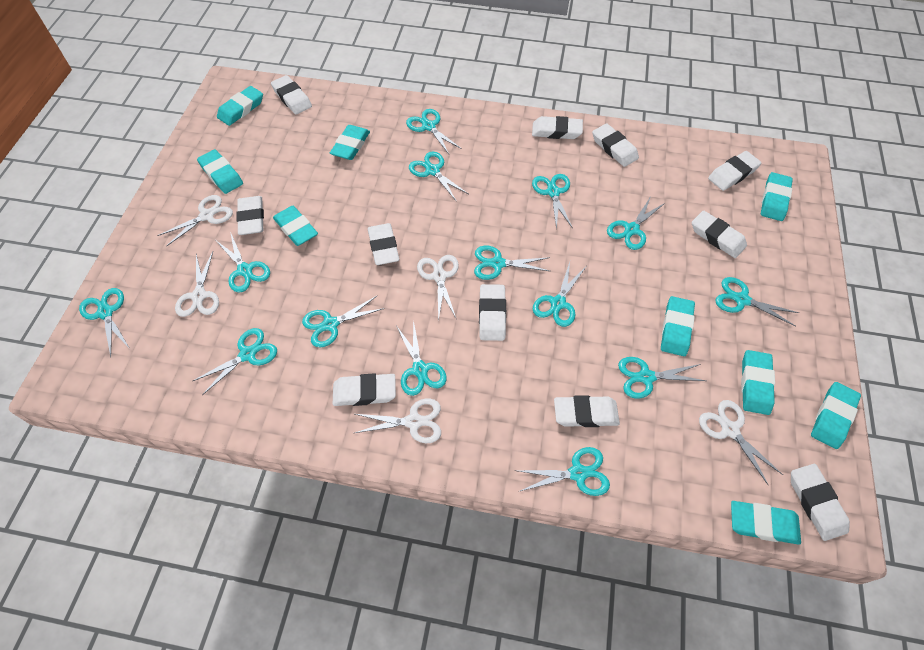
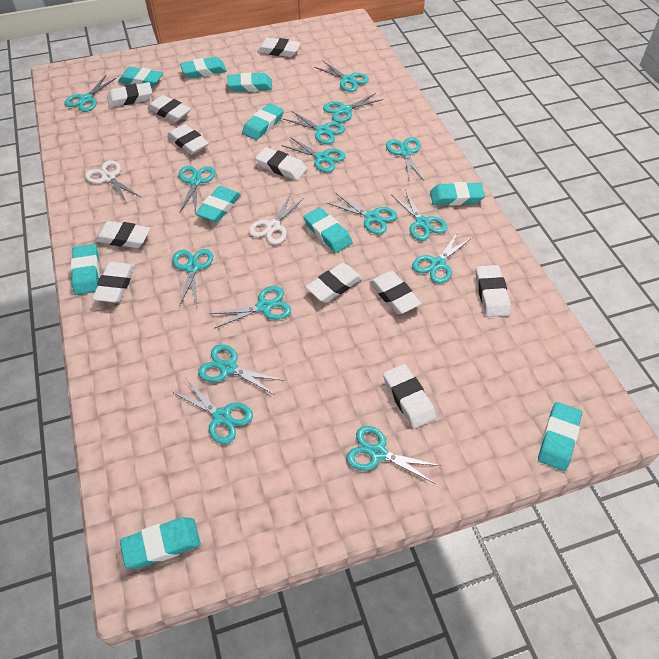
turquoise eraser: [197,149,243,194] [217,86,263,126] [273,206,318,246] [330,125,370,160] [661,296,695,356] [731,501,801,545] [741,350,775,415] [761,172,793,221] [811,382,861,449] = 9 -> [71,244,100,295] [118,67,163,88] [120,517,201,569] [180,57,227,78] [195,186,241,222] [227,73,272,92] [242,103,284,140] [304,207,352,253] [430,182,485,206] [538,402,582,471] = 10
turquoise scissors: [79,288,130,357] [193,328,277,395] [216,232,270,292] [302,295,385,347] [397,320,447,396] [406,109,462,154] [409,151,468,201] [474,246,550,280] [515,447,610,496] [532,174,573,230] [533,262,586,327] [607,196,665,250] [618,357,706,399] [715,277,799,327] = 14 -> [65,75,117,112] [172,249,213,307] [172,378,253,444] [179,166,215,213] [198,344,284,395] [210,286,291,329] [281,137,346,172] [283,111,345,144] [314,60,369,92] [323,93,384,123] [327,194,397,234] [346,426,441,484] [386,137,424,181] [392,190,447,241] [412,232,473,284] = 15
white scissors: [157,195,233,247] [175,252,219,317] [355,398,441,443] [417,255,459,321] [699,400,783,485] = 5 -> [85,160,141,203] [249,193,304,245] = 2

